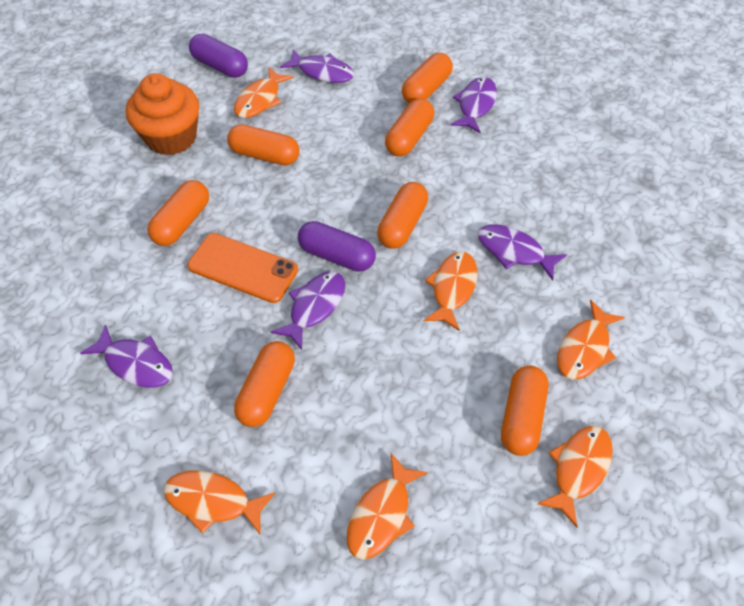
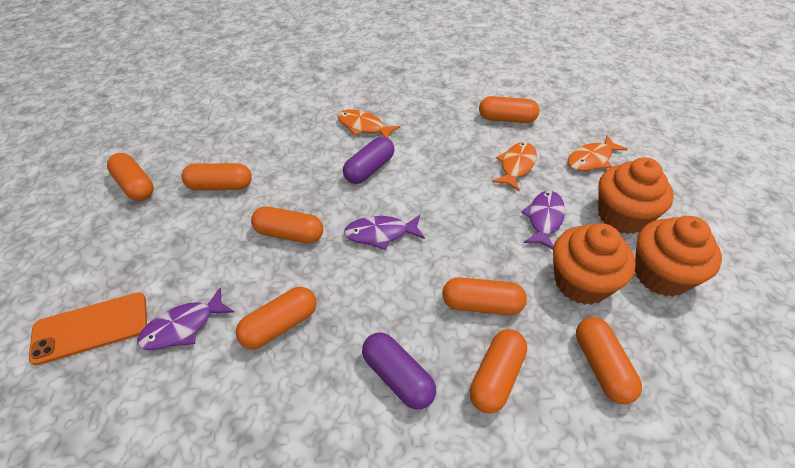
orange capsule: [147,180,209,246] [227,124,300,165] [234,341,295,427] [377,182,428,249] [385,98,434,157] [402,53,453,103] [501,366,549,456] = 7 -> [107,153,154,201] [182,163,252,190] [236,287,317,349] [251,207,323,244] [442,277,527,315] [470,329,527,414] [479,96,539,123] [576,317,642,404] = 8
orange cupcake: [126,73,199,155] = 1 -> [553,223,636,305] [598,157,674,234] [635,216,722,297] = 3
orange fish: [164,470,275,534] [234,67,294,118] [347,453,428,560] [423,252,478,331] [537,426,613,527] [557,300,625,380] = 6 -> [338,109,400,138] [492,142,537,191] [568,135,628,171] = 3
purple fish: [80,324,173,387] [271,271,345,350] [280,49,354,83] [450,77,497,133] [478,224,567,280] = 5 -> [137,288,235,350] [344,215,425,250] [521,191,565,249] = 3

